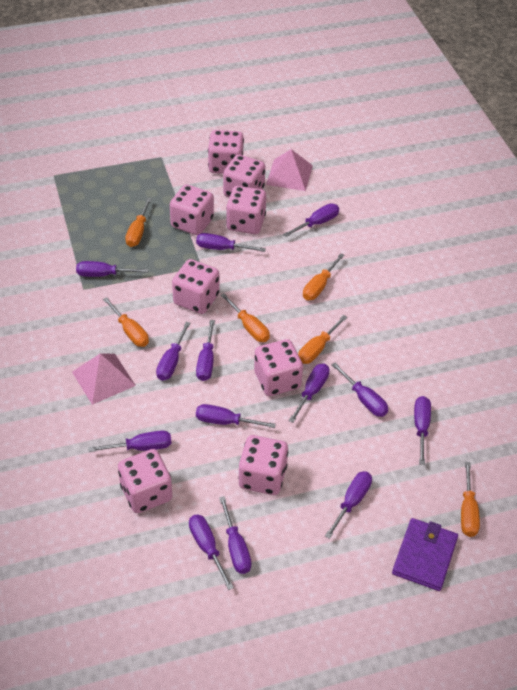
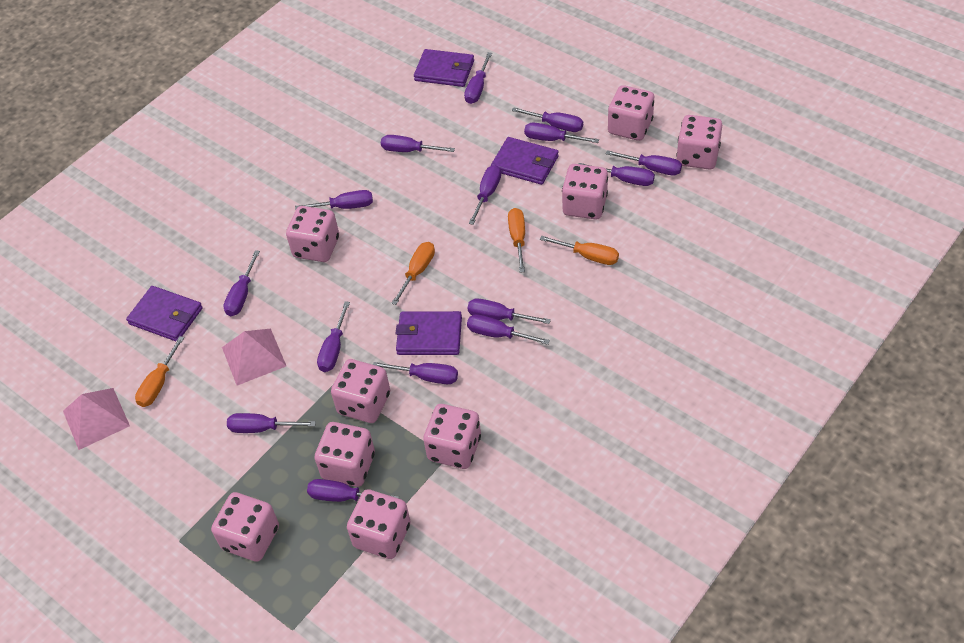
orange screwdriver: [103,297,149,347] [125,198,152,247] [220,293,270,342] [298,315,347,364] [303,253,344,300] [461,462,480,537] = 6 -> [135,336,184,407] [391,242,435,305] [508,208,525,273] [540,236,619,265] = 4
pink dice: [118,449,172,513] [170,184,214,235] [172,259,220,314] [208,130,244,174] [223,154,265,198] [226,186,266,234] [238,435,288,495] [254,339,303,396] = 8 -> [211,492,279,562] [286,206,339,262] [314,422,375,487] [331,359,390,423] [347,489,411,559] [423,404,481,469] [562,164,608,219] [608,85,654,141] [676,115,722,169] = 9
purple screwdriver: [76,261,149,277] [88,431,172,452] [156,322,190,381] [189,514,234,590] [196,233,266,252] [196,320,215,381] [196,404,276,428] [219,496,251,574] [283,203,339,237] [289,364,329,423] [325,471,372,539] [331,363,388,417] [414,396,431,465] = 13 -> [223,250,260,316] [227,413,316,433] [295,190,373,210] [307,479,399,502] [317,301,350,372] [373,362,458,384] [381,135,455,152] [464,52,492,104] [467,299,551,324] [467,314,550,345] [468,165,501,225] [512,107,583,132] [524,123,599,143] [579,163,655,186] [606,150,682,175] = 15
purple wallet: [392,518,458,591] = 1 -> [126,286,203,341] [395,311,462,355] [414,49,474,87] [491,137,559,185] = 4

